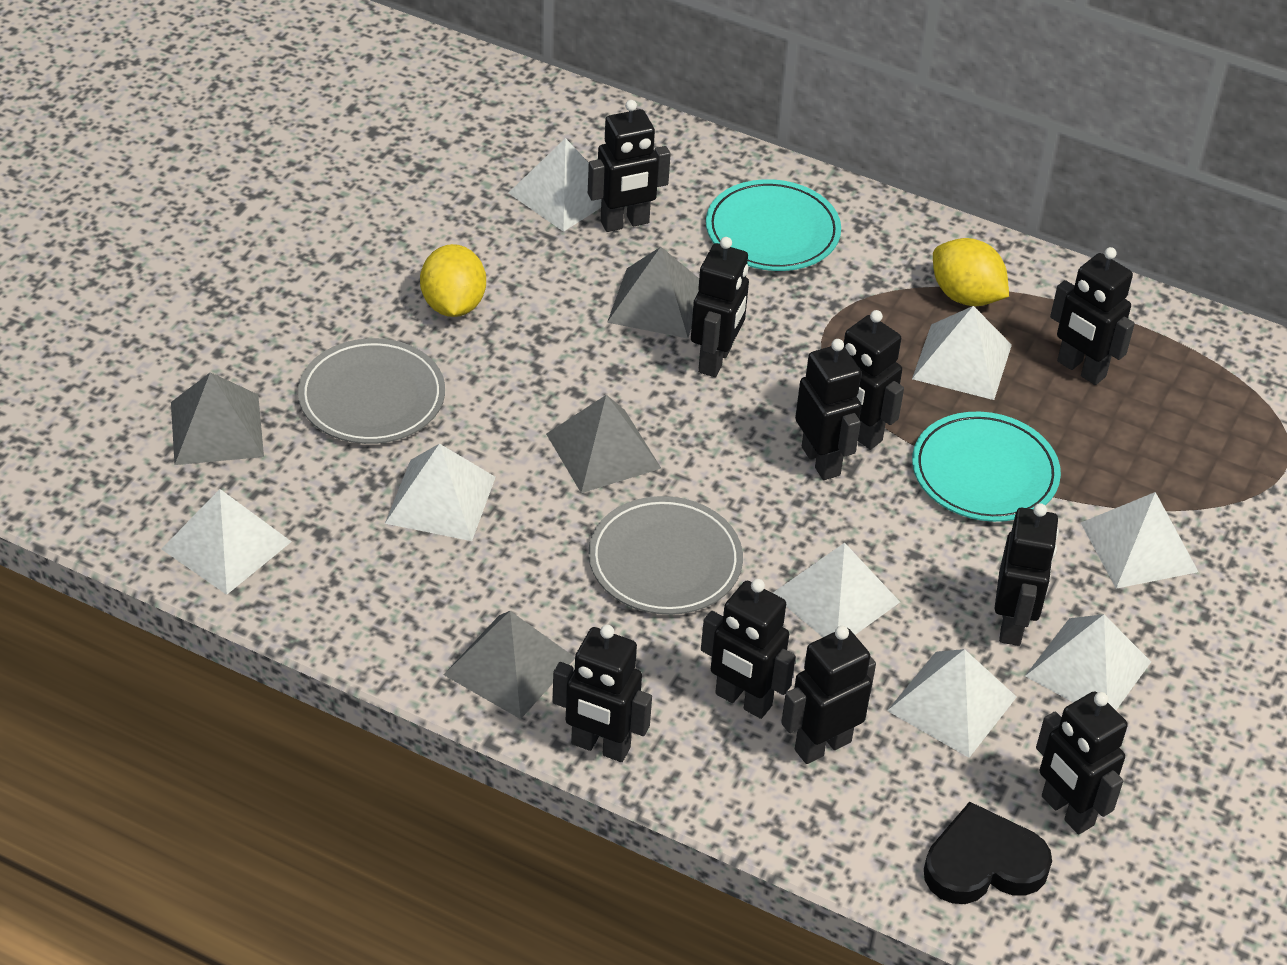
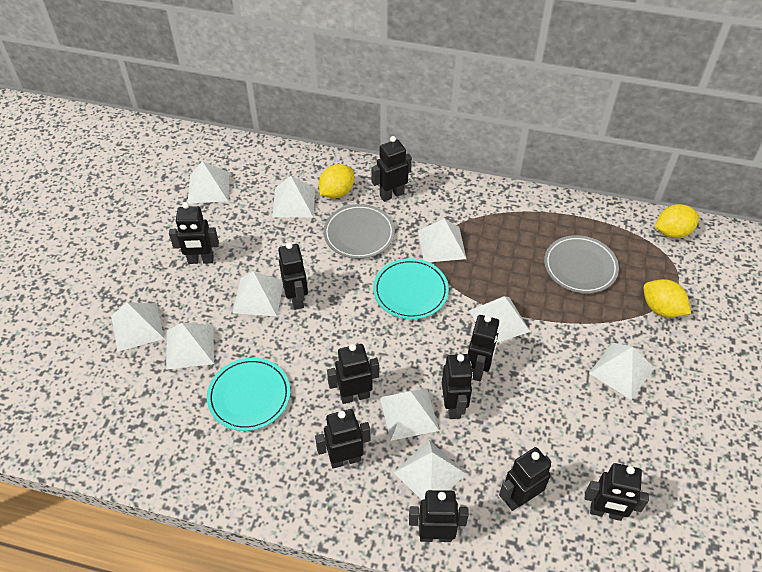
black heart: [924,801,1052,904] = 1 -> none = 0
grey pyramid: [171,372,264,465] [443,611,575,719] [546,395,662,493] [607,247,699,339] = 4 -> none = 0
white pyramid: [162,489,292,595] [385,444,496,541] [509,138,601,232] [773,543,900,637] [887,649,1017,758] [912,306,1012,400] [1025,614,1151,710] [1081,492,1198,589] = 8 -> [111,302,164,352] [166,323,214,370] [187,161,230,204] [232,271,283,316] [272,176,315,218] [380,388,439,441] [393,440,466,500] [418,219,466,262] [469,296,530,343] [589,343,654,400] = 10
yellow lemon: [420,244,486,317] [933,238,1009,306] = 2 -> [319,164,354,199] [643,279,691,318] [655,204,699,238] = 3

